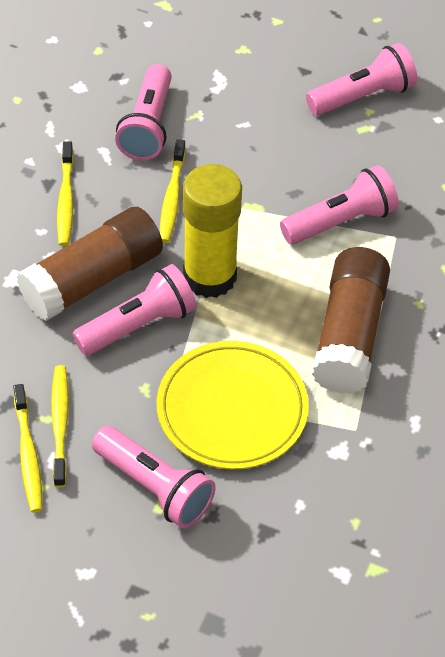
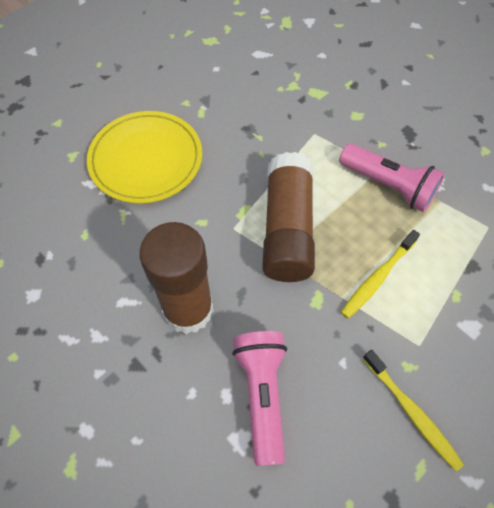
pink flashlight: [72,264,197,356] [92,426,216,528] [115,64,172,160] [280,165,399,245] [306,43,417,116] = 5 -> [232,331,287,466] [339,144,445,212] = 2
yellow glue stick: [183,164,242,298] = 1 -> none = 0
yellow toothbrush: [13,384,43,512] [51,365,69,487] [57,141,74,246] [160,139,186,243] = 4 -> [341,230,420,319] [363,350,464,471] = 2

